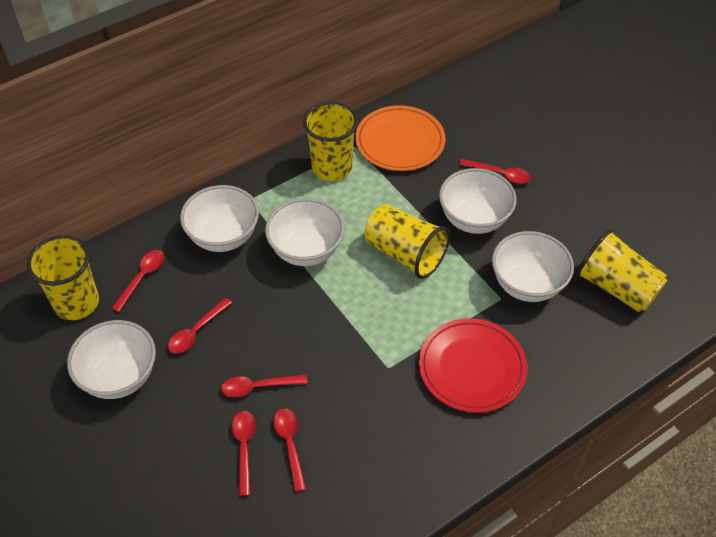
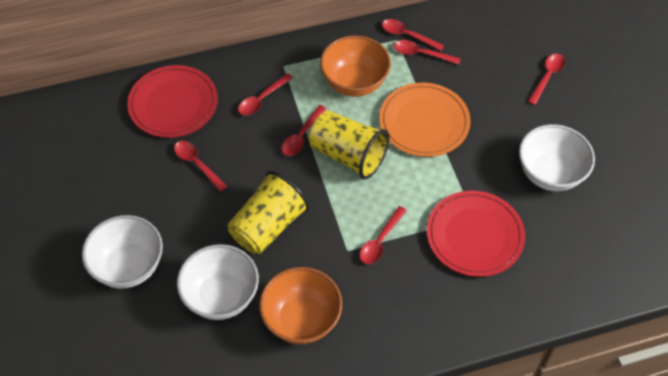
orange bowl: none = 0 -> [259,267,342,344] [320,35,391,97] = 2
red plate: [419,318,527,413] = 1 -> [127,65,218,138] [427,191,525,277] = 2
red spoon: [112,250,164,312] [168,298,232,354] [221,375,308,397] [232,411,256,496] [273,408,306,492] [460,159,531,184] = 6 -> [174,141,227,192] [238,73,293,116] [281,105,326,156] [359,206,407,264] [382,19,444,51] [394,40,461,65] [528,54,565,105] = 7
white bowl: [67,320,156,399] [180,185,259,252] [265,198,344,266] [439,168,516,234] [492,231,574,302] = 5 -> [82,215,163,288] [177,244,259,320] [519,124,595,191] = 3
yellow cup: [27,235,99,320] [303,102,358,181] [365,204,450,279] [576,229,668,312] = 4 -> [228,171,310,254] [309,111,390,179] = 2

